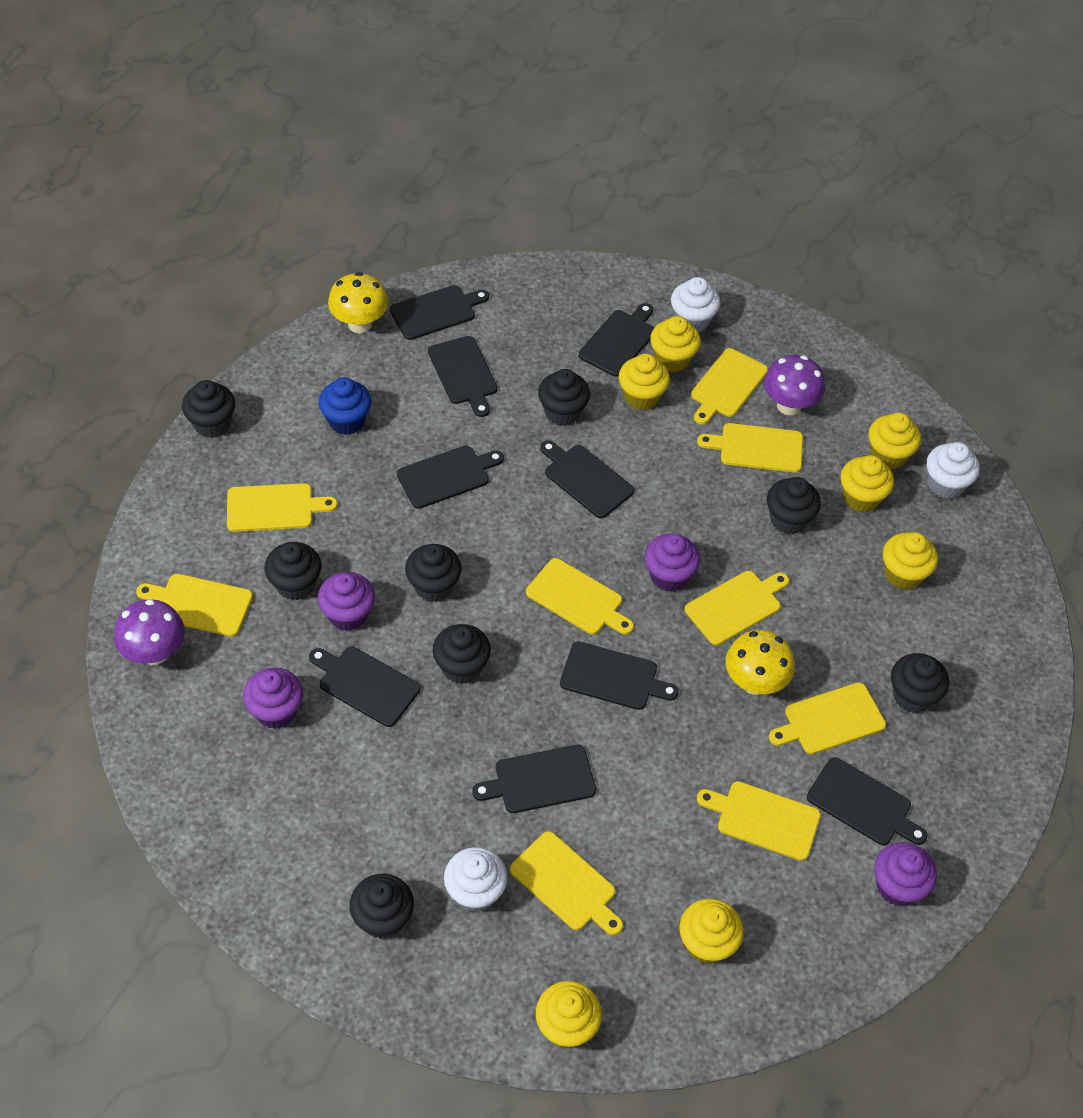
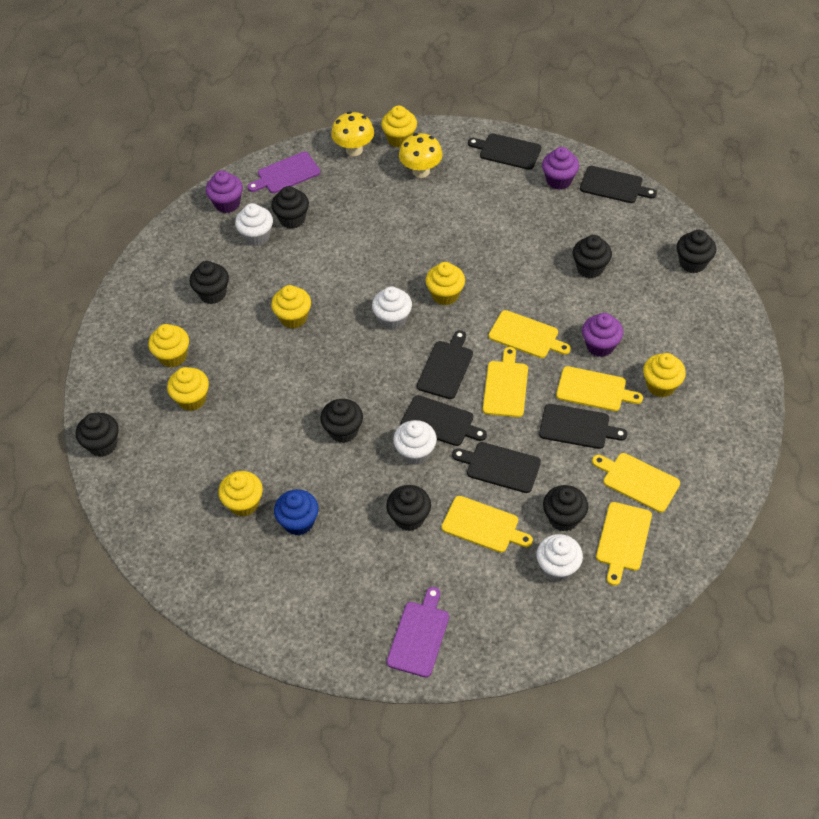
black cutting board: [309,647,420,727] [390,285,489,340] [397,446,504,509] [428,336,498,417] [472,745,596,813] [540,440,635,518] [560,641,679,710] [579,303,655,377] [807,757,927,845] = 9 -> [401,395,487,446] [417,330,473,399] [452,442,541,493] [468,133,541,170] [539,404,627,449] [580,166,657,203] = 6
purple cupcake: [243,668,303,729] [318,572,375,631] [645,534,700,592] [874,842,937,906] = 4 -> [206,171,243,213] [542,147,579,190] [582,313,623,357] = 3
purple cutting board: none = 0 -> [247,152,320,193] [387,587,449,677] = 2
purple mushroom: [114,599,185,665] [764,355,825,415] = 2 -> none = 0
white cupcake: [444,847,507,912] [671,277,720,332] [926,442,980,499] = 3 -> [235,203,273,246] [372,286,412,330] [393,420,437,465] [536,534,583,582] = 4
yellow cutting board: [136,574,253,637] [227,483,338,532] [510,831,623,935] [526,558,634,635] [685,571,789,645] [691,348,768,424] [697,423,803,473] [697,781,821,861] [769,682,886,754] = 9 -> [442,496,533,553] [483,347,528,417] [489,310,571,358] [556,366,643,411] [592,453,680,512] [596,502,652,586] = 6

